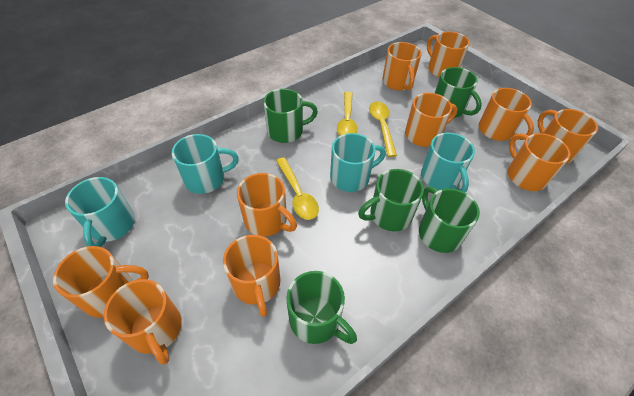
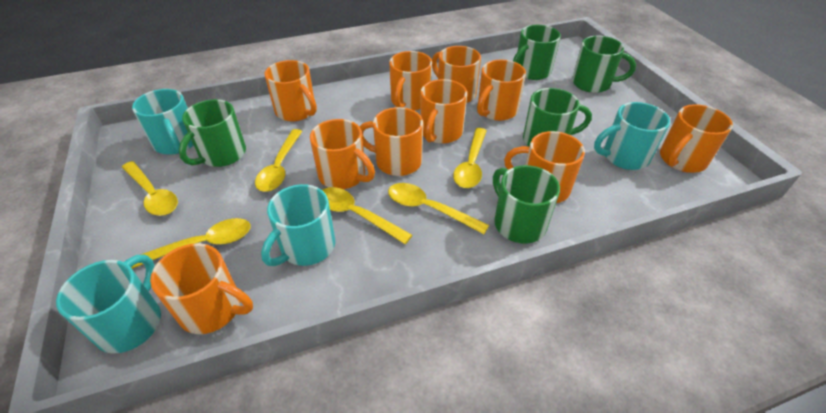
yellow spoon: [276,157,319,220] [337,92,358,136] [369,101,397,157] = 3 -> [122,161,178,216] [131,218,251,269] [255,129,302,192] [322,187,412,244] [388,183,489,234] [453,128,487,188] = 6

